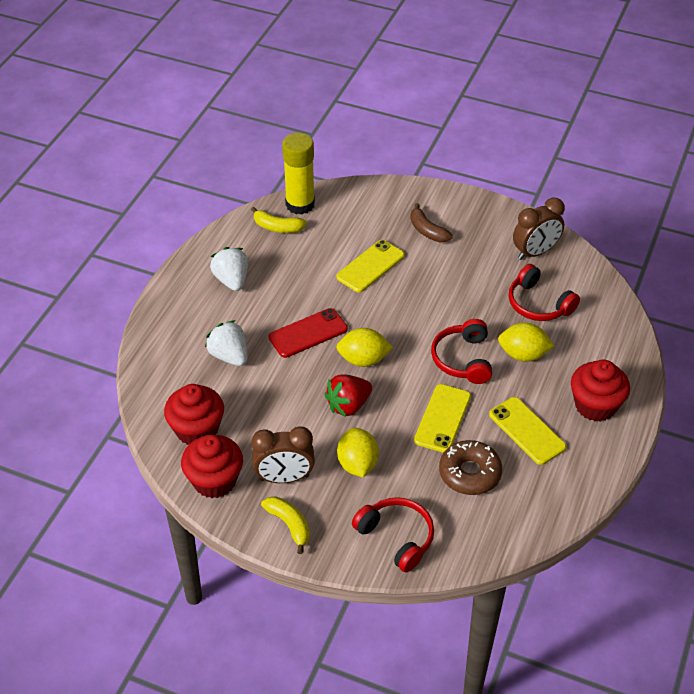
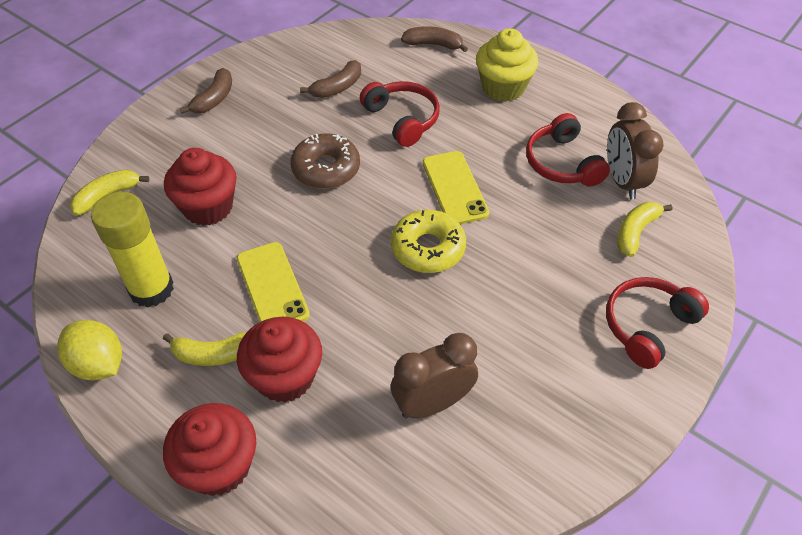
brown banana: [410,203,453,243] = 1 -> [180,68,232,114] [300,60,361,98] [401,26,468,52] = 3
red phone: [268,308,348,358] = 1 -> none = 0
red strawberry: [324,374,372,417] = 1 -> none = 0
white strawberry: [205,320,248,366] [210,247,248,291] = 2 -> none = 0
yellow banana: [251,207,307,233] [261,497,310,554] = 2 -> [70,170,149,216] [163,332,247,366] [617,202,673,257] = 3
yellow cupcake: none = 0 -> [476,28,538,102] = 1
yellow donut: none = 0 -> [391,210,466,273] = 1
yellow lemon: [336,328,393,367] [337,428,379,477] [498,323,554,362] = 3 -> [57,320,122,380] = 1
yellow phone: [336,240,405,293] [414,384,471,453] [489,397,567,465] = 3 -> [237,242,310,322] [423,151,489,224] = 2

